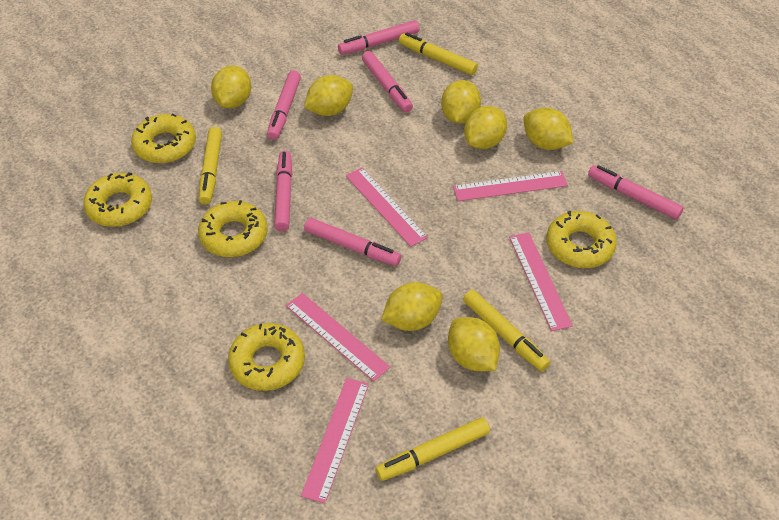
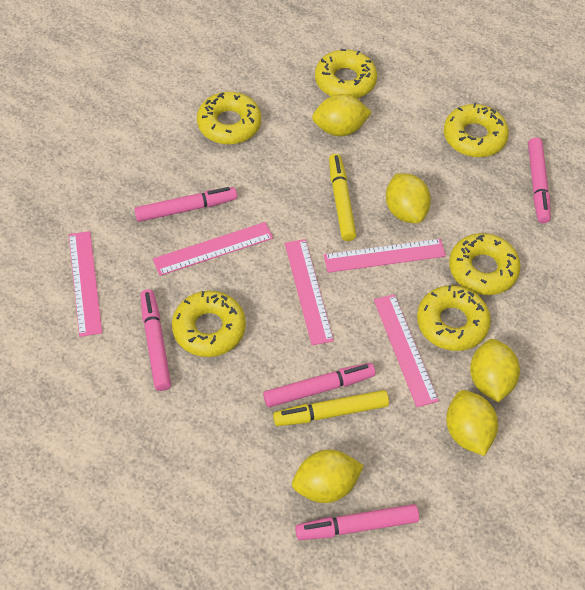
pink marker: [267,71,301,140] [274,151,292,231] [304,218,401,266] [338,20,420,55] [362,51,413,112] [588,165,683,219] = 6 -> [134,187,237,222] [141,289,171,391] [263,363,376,407] [295,504,419,540] [528,138,551,223] = 5
yellow donut: [83,172,152,227] [131,113,196,163] [198,200,268,257] [228,323,305,391] [546,211,617,268] = 5 -> [172,291,246,357] [197,92,261,144] [315,49,377,98] [417,285,491,351] [444,103,509,157] [449,233,521,295] = 6
yellow lemon: [211,66,251,108] [304,75,353,116] [381,282,443,331] [441,80,481,124] [448,317,500,371] [464,106,507,149] [523,107,574,150] = 7 -> [292,450,364,503] [312,94,372,136] [386,173,431,223] [446,390,498,456] [470,339,520,402] = 5
yellow marker: [199,127,222,205] [375,417,490,481] [399,32,478,75] [463,290,550,371] = 4 -> [273,390,389,426] [329,154,356,241] = 2

